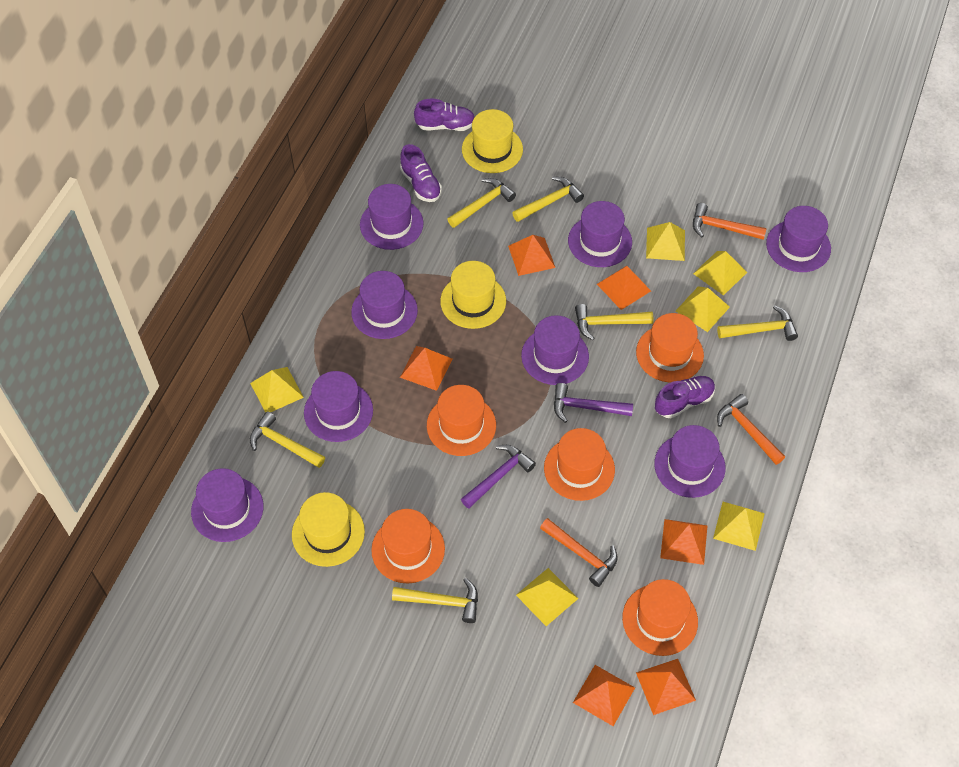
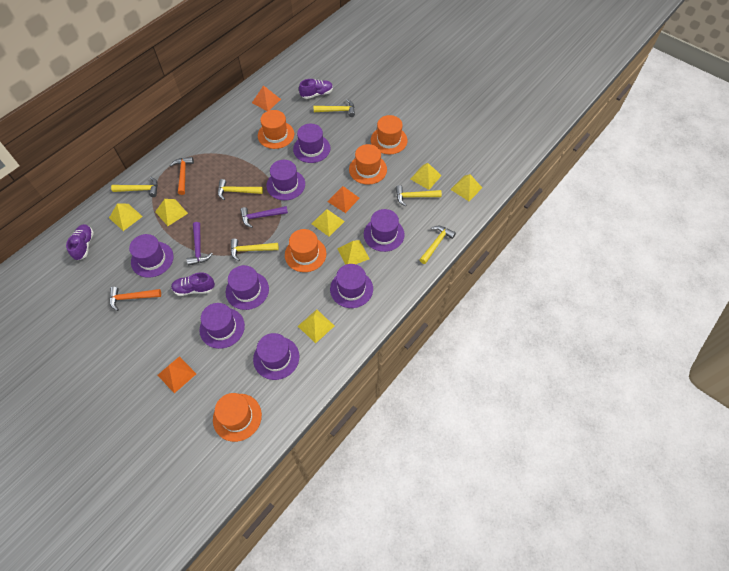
orange hammer: [540,518,618,587] [693,203,767,240] [717,394,785,465] = 3 -> [109,287,161,311] [170,157,194,195] = 2
orange pyramid: [400,346,452,391] [508,235,555,276] [573,665,635,726] [597,266,651,310] [636,659,696,715] [660,519,708,565] = 6 -> [158,356,196,393] [252,85,281,111] [327,186,360,213] = 3
yellow hat: [292,492,365,567] [440,261,506,329] [462,109,523,173] = 3 -> none = 0
yellow pyramid: [250,367,304,412] [516,568,579,626] [646,222,685,261] [676,286,730,332] [693,251,747,296] [713,502,765,551] = 6 -> [109,203,143,231] [155,199,188,226] [298,310,334,343] [312,209,345,236] [337,240,370,265] [411,163,442,190] [450,174,482,201] = 7

